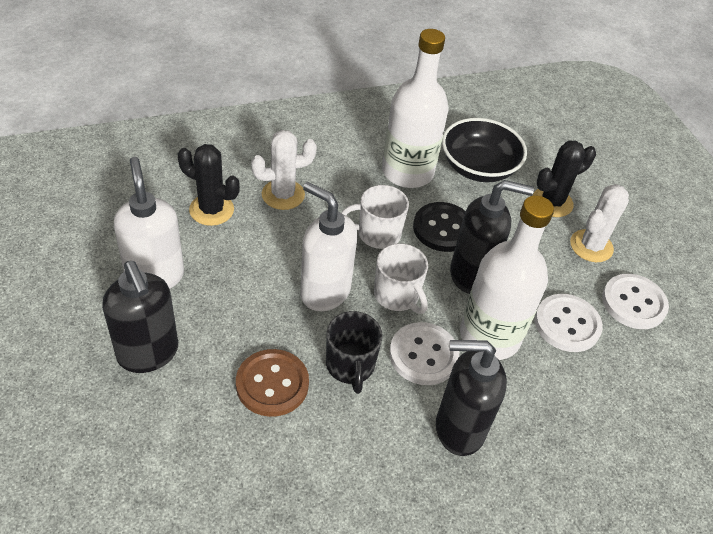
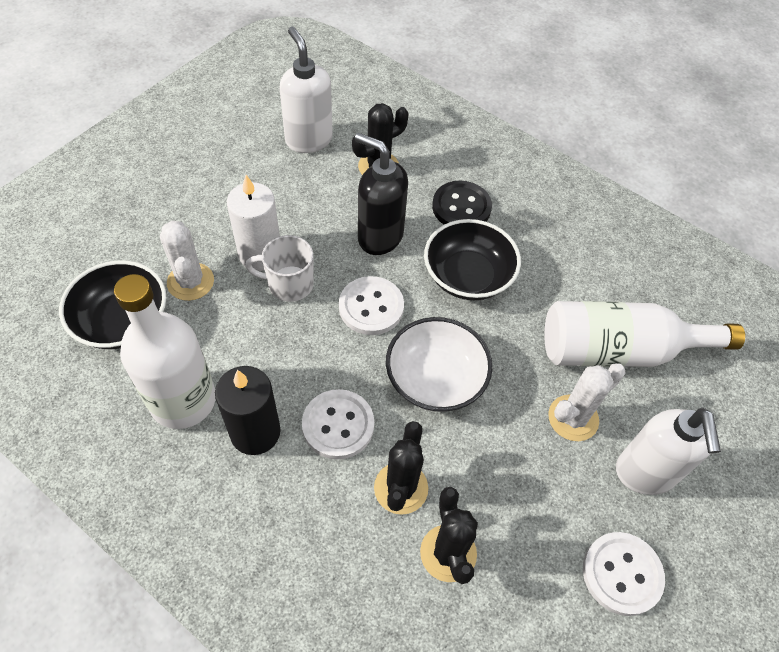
black bowl: [442,118,527,182] = 1 -> [59,260,166,349] [424,219,521,300] = 2
black cactus: [177,144,240,226] [532,140,596,217] = 2 -> [352,103,408,175] [374,421,428,515] [420,487,478,584] = 3
black candle: none = 0 -> [215,366,281,455] = 1
black mug: [326,311,383,394] = 1 -> none = 0
black soap dispenser: [102,261,178,373] [436,340,507,456] [450,180,534,294] = 3 -> [355,133,408,255] = 1
brown button: [236,349,309,417] = 1 -> none = 0
white bowl: none = 0 -> [386,317,493,412] = 1
white candle: none = 0 -> [227,175,280,271] = 1
white mug: [341,185,409,249] [374,243,428,314] = 2 -> [245,235,314,302] = 1

